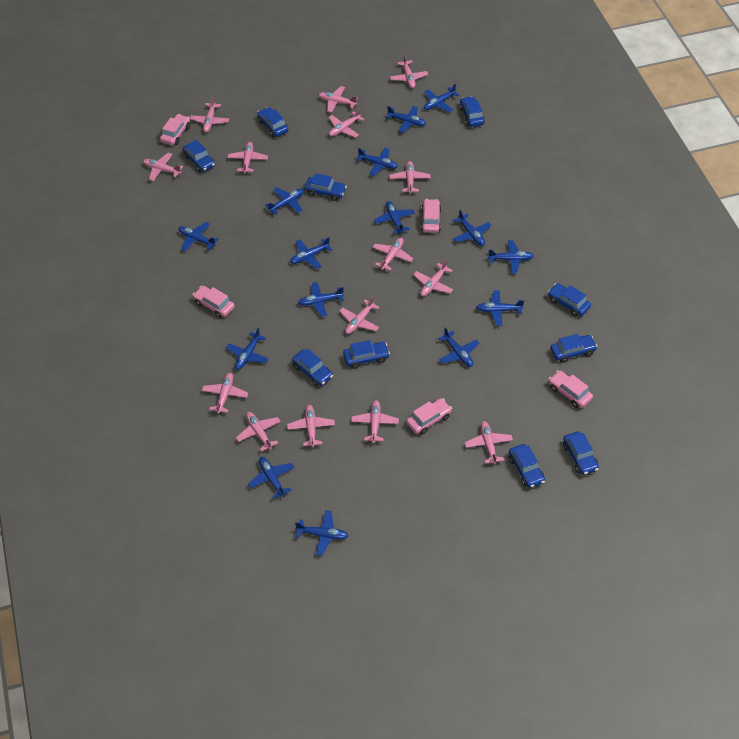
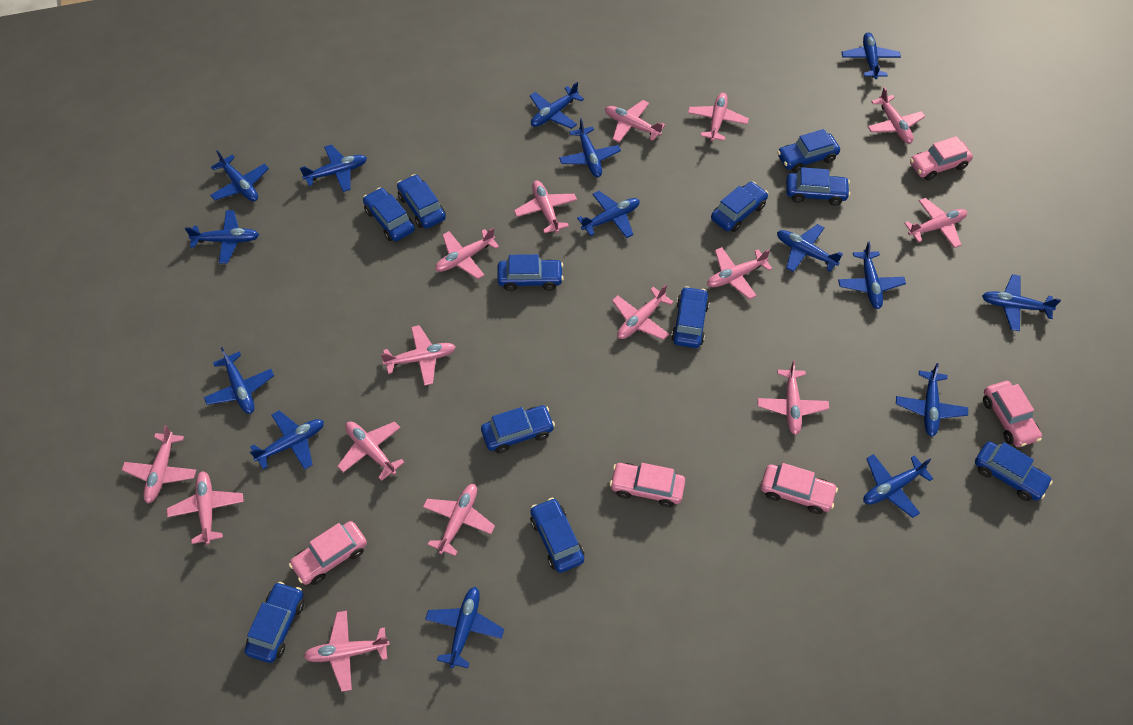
blue car: [182,140,215,172] [257,107,289,137] [292,349,333,386] [305,173,347,201] [343,340,390,369] [459,96,485,127] [509,444,545,488] [548,283,591,317] [550,334,598,363] [563,431,599,475] = 10 -> [245,582,304,663] [363,188,415,241] [397,174,446,229] [481,405,555,453] [497,254,564,291] [530,498,584,573] [671,286,709,348] [711,182,768,232] [777,129,840,173] [786,167,850,206] [975,441,1053,501] = 11

